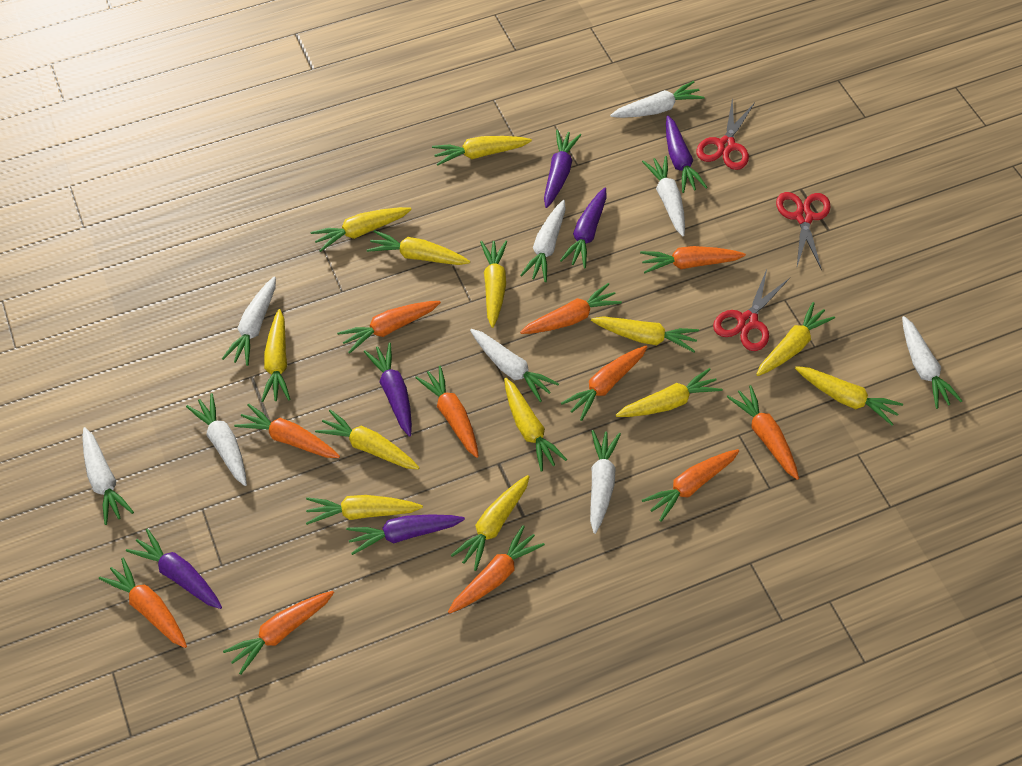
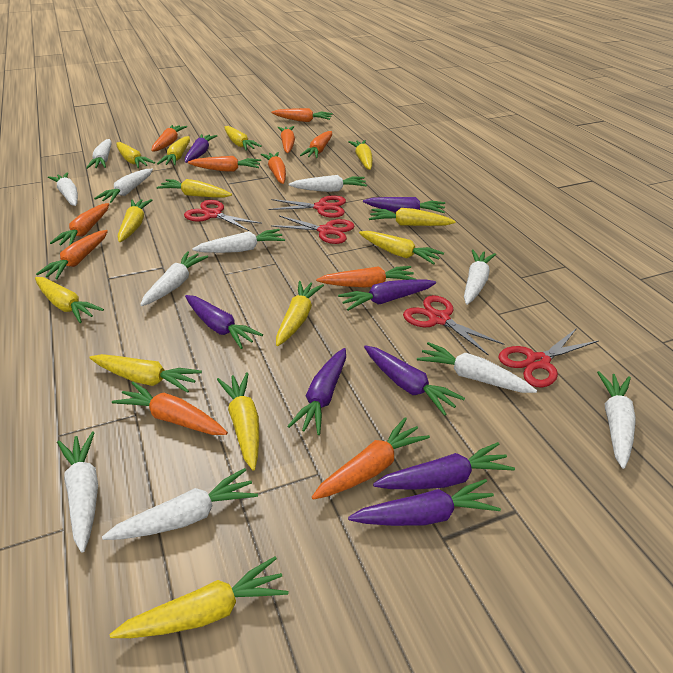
purple carrot: [126,529,222,609] [346,514,465,555] [364,343,412,437] [544,130,581,208] [560,187,607,268] [666,115,708,193] = 6 -> [185,134,217,163] [185,295,263,349] [287,348,346,435] [338,280,436,311] [348,479,501,526] [363,197,445,213] [364,345,465,416] [373,442,515,490] = 8
red scissors: [696,97,755,170] [713,269,790,351] [776,192,831,271] = 3 -> [184,200,262,231] [268,195,346,218] [271,215,354,244] [403,295,504,356] [498,328,599,387] = 5
white carrot: [83,427,134,525] [186,393,247,486] [222,277,276,366] [470,329,559,402] [520,200,566,282] [590,430,621,534] [610,81,704,118] [642,156,685,236] [902,316,962,409] = 9 -> [48,172,78,206] [57,431,98,552] [86,139,112,169] [94,169,153,203] [102,468,258,540] [140,251,208,306] [192,229,285,253] [289,175,367,192] [417,342,537,393] [464,250,496,305] [597,371,636,469] = 11

